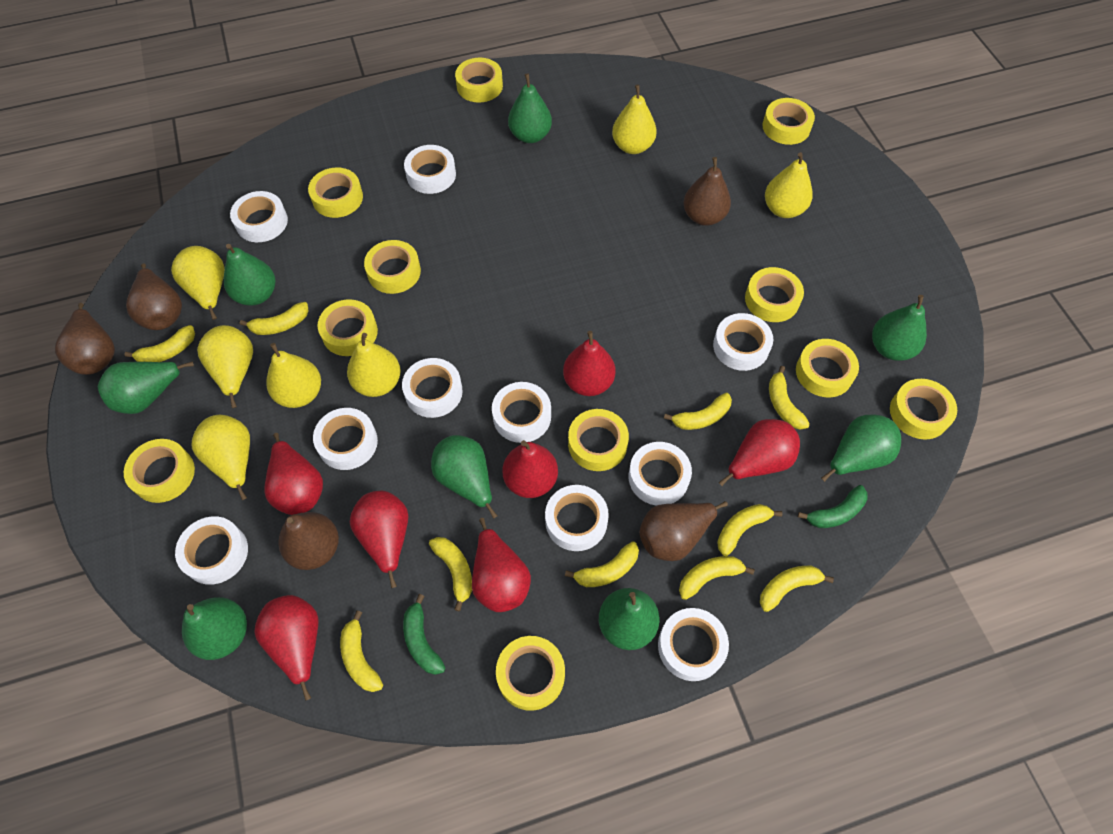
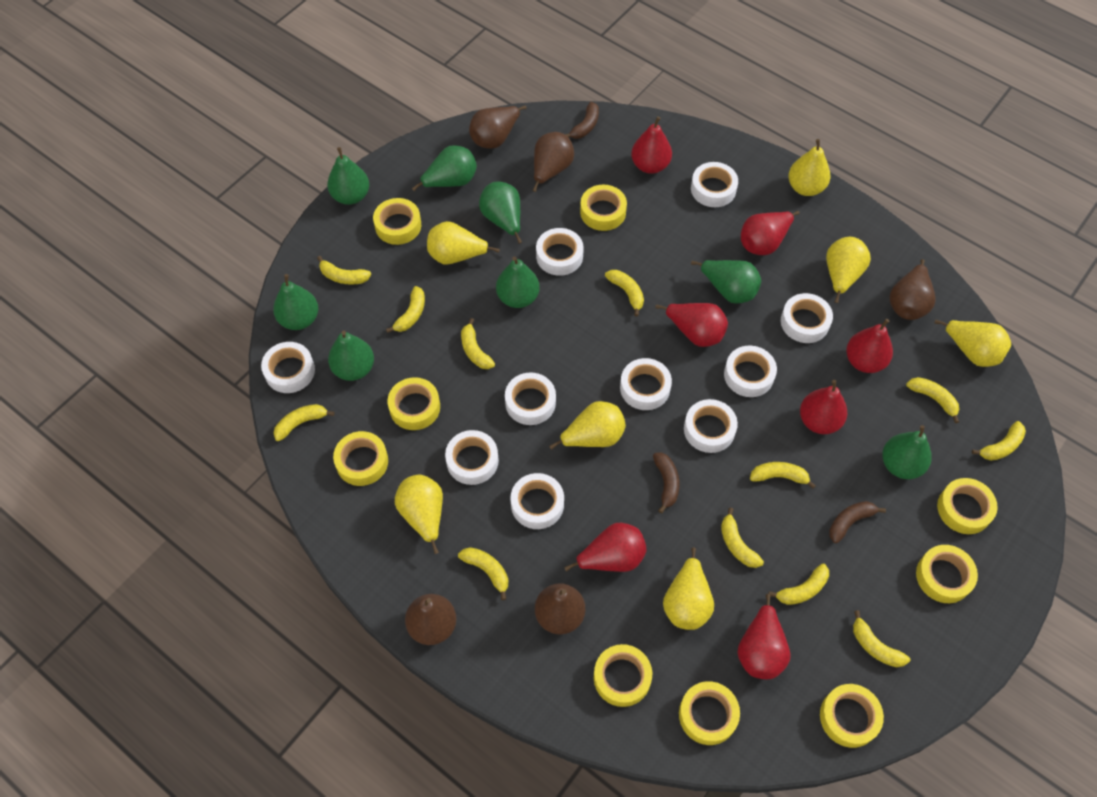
brown banana: none = 0 -> [565,102,599,139] [653,453,679,513] [829,501,886,543] = 3
green banana: [403,594,445,675] [798,485,868,528] = 2 -> none = 0
yellow banana: [125,325,195,362] [240,302,309,335] [340,611,383,692] [429,537,472,611] [565,541,639,587] [664,393,732,430] [679,556,755,600] [717,504,782,556] [760,566,834,612] [769,366,810,430] = 10 -> [274,404,334,441] [317,256,371,285] [386,286,425,333] [458,547,508,600] [461,318,495,369] [605,270,644,316] [721,508,764,568] [750,462,816,489] [768,564,829,605] [853,610,910,667] [906,377,959,423] [972,421,1026,461] = 12
yellow tape: [124,439,195,503] [308,168,363,218] [317,299,378,356] [364,240,421,294] [455,58,503,103] [496,636,565,711] [568,409,629,471] [745,267,804,322] [762,98,815,145] [796,339,859,397] [890,379,957,439] = 11 -> [333,431,388,486] [373,198,421,245] [388,377,440,430] [580,184,627,231] [594,644,652,707] [679,681,740,745] [820,684,884,748] [916,545,978,603] [937,478,998,534] = 9

